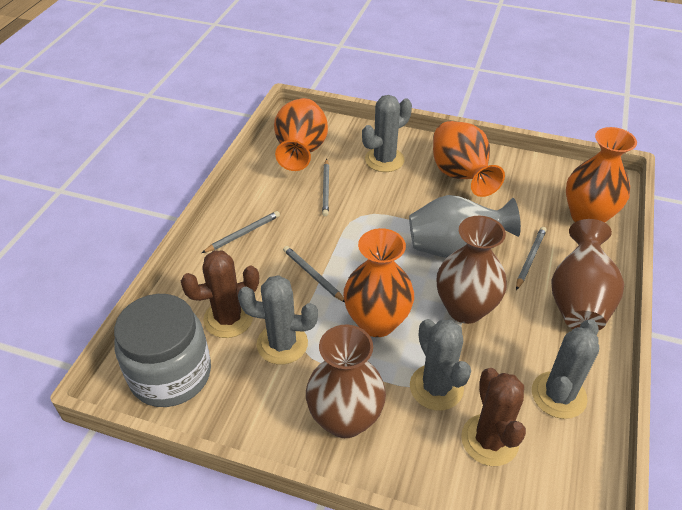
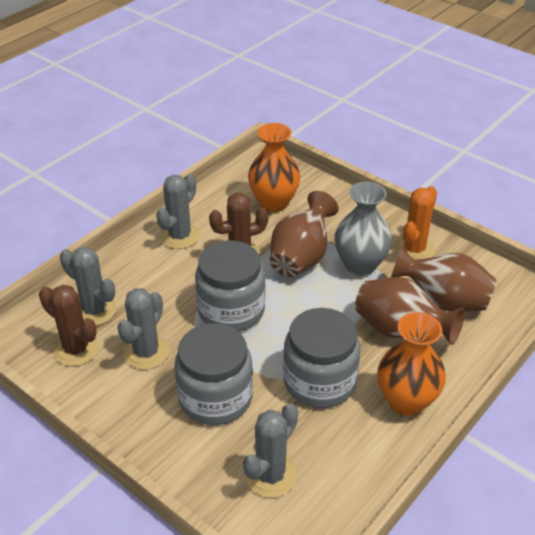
grey jar: [114,294,211,407] = 1 -> [175,323,253,425] [195,240,265,332] [283,308,360,408] = 3
grey pencil: [202,211,280,253] [283,246,345,302] [322,159,329,216] [516,227,547,290] = 4 -> none = 0
orange cactus: none = 0 -> [394,186,437,260] = 1
orange vase: [274,98,328,171] [343,228,414,337] [433,121,505,197] [566,127,637,222] = 4 -> [248,123,301,212] [378,312,446,416] = 2

